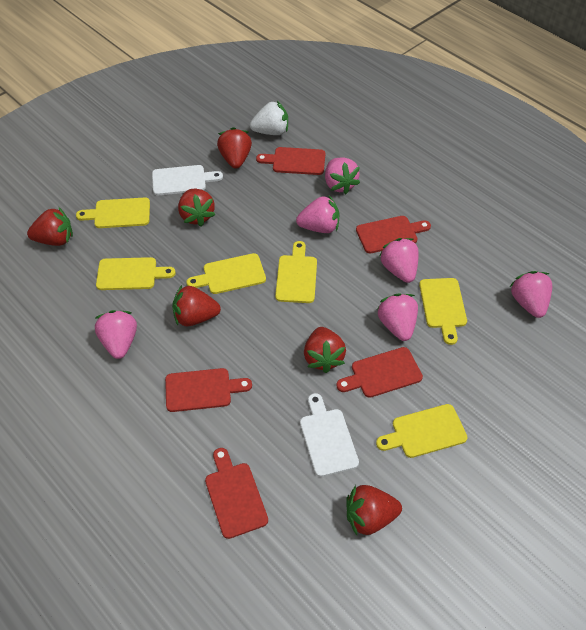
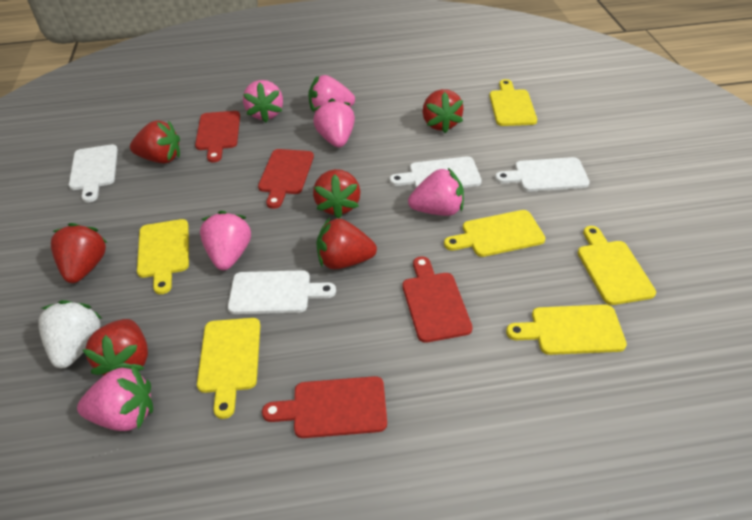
red cutting board: [165,368,252,412] [205,448,268,539] [256,147,325,175] [336,347,423,398] [356,216,431,253] = 5 -> [195,111,240,162] [258,149,314,209] [262,376,387,438] [403,256,473,343] = 4
white cutting board: [152,165,223,195] [300,393,359,477] = 2 -> [69,144,118,202] [228,270,336,314] [390,156,482,189] [495,157,590,192] = 4

